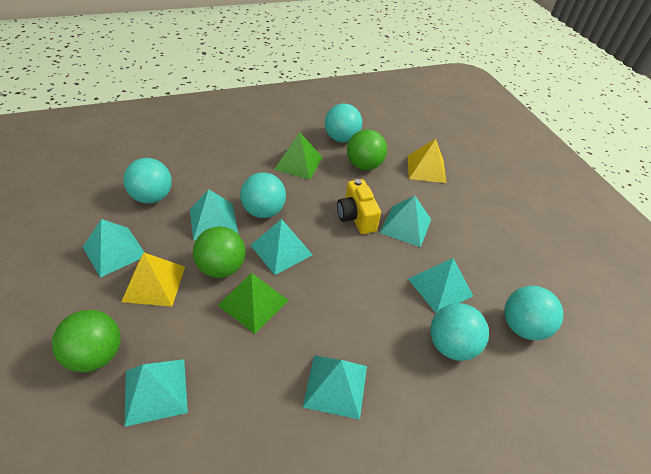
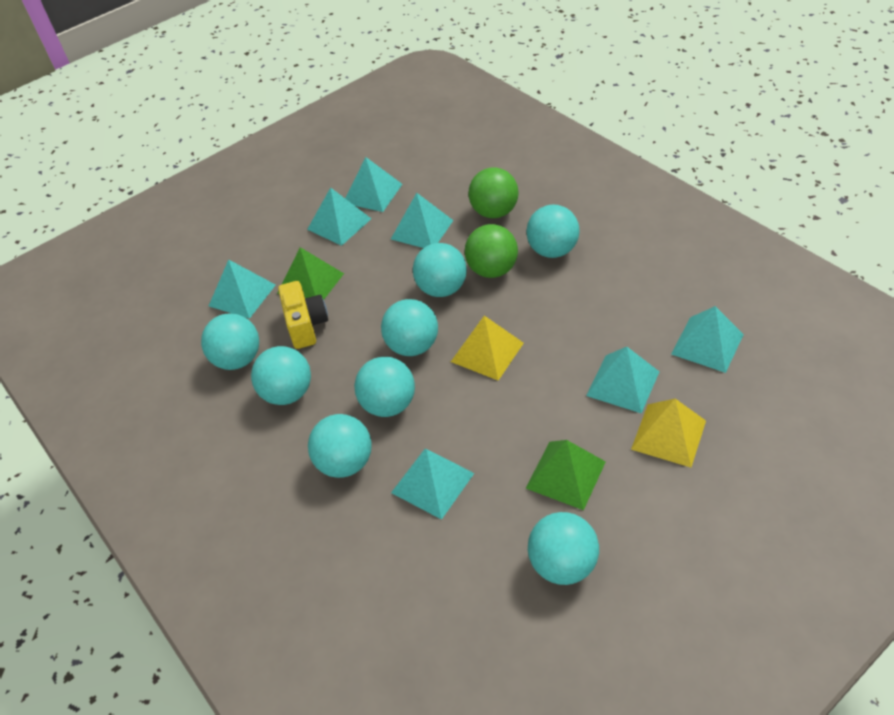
green ball: [52,310,121,372] [193,227,245,278] [347,129,387,170] = 3 -> [465,224,518,278] [468,167,519,218] = 2
turquoise ball: [123,158,172,203] [240,172,286,218] [325,103,362,143] [430,303,489,361] [504,286,564,340] = 5 -> [201,314,259,370] [251,346,311,405] [308,414,372,478] [354,357,415,417] [381,299,438,356] [413,243,467,297] [526,205,580,258] [528,512,599,585] = 8

